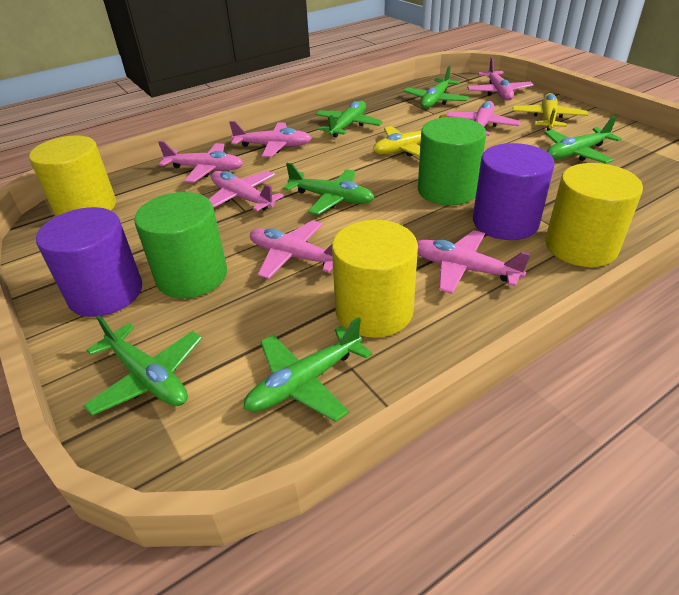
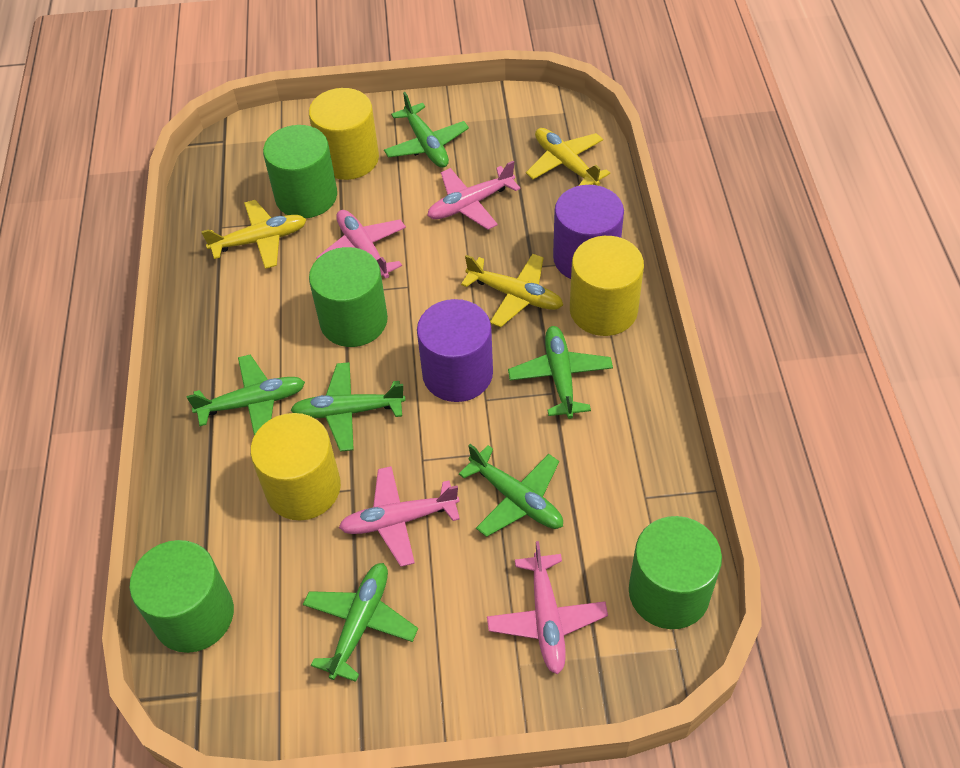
green cylinder: [134,192,227,299] [418,117,486,205] = 2 -> [129,540,234,653] [263,125,337,218] [309,247,388,347] [629,516,722,629] = 4
pink plane: [158,141,243,183] [209,171,284,211] [229,121,312,157] [250,220,333,279] [417,230,530,294] [446,101,520,136] [467,58,533,101] = 7 -> [316,210,406,278] [339,466,460,567] [427,161,521,230] [487,541,608,674] = 4
yellow plane: [373,114,446,157] [512,93,588,131] = 2 -> [201,200,307,269] [461,254,563,327] [526,128,610,186] = 3

